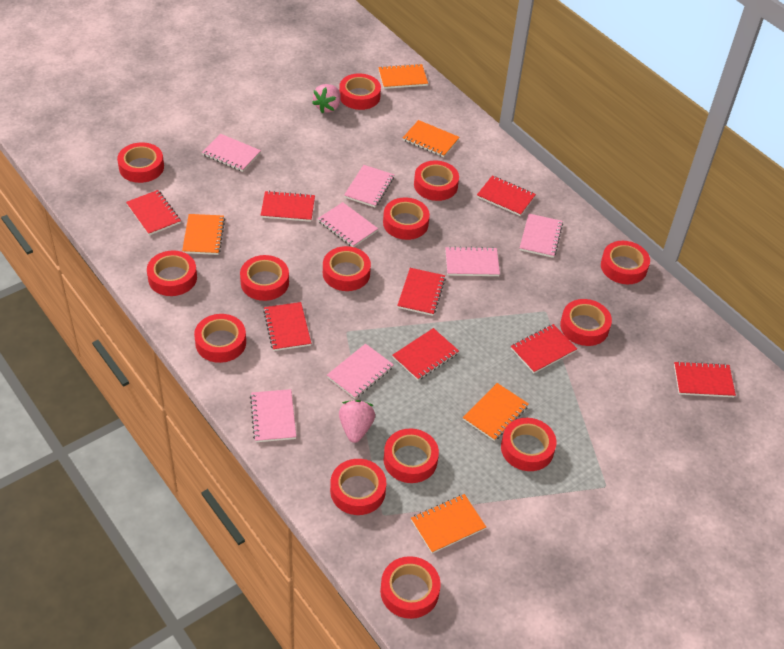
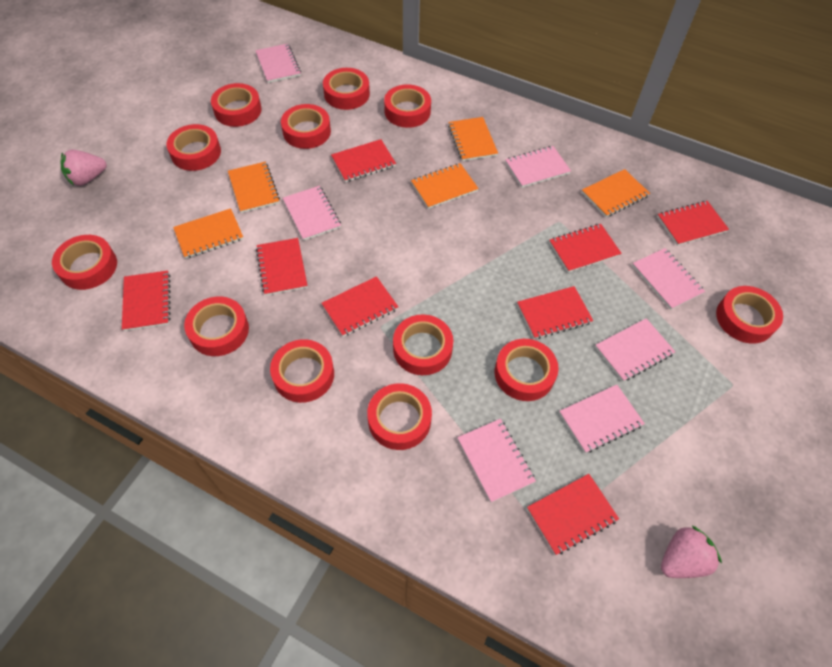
red tape: [117,142,164,183] [147,250,197,296] [194,314,246,363] [240,255,289,301] [323,246,371,291] [330,459,386,515] [339,73,381,110] [380,556,441,619] [383,198,430,240] [384,428,439,483] [414,161,459,201] [501,418,556,471] [560,299,612,346] [601,241,650,284] = 14 -> [52,235,117,290] [166,124,221,171] [184,297,249,356] [211,83,262,127] [270,339,334,403] [281,104,331,149] [323,68,370,110] [367,383,432,450] [384,84,431,128] [393,314,453,375] [495,339,559,401] [716,286,783,344] = 12

